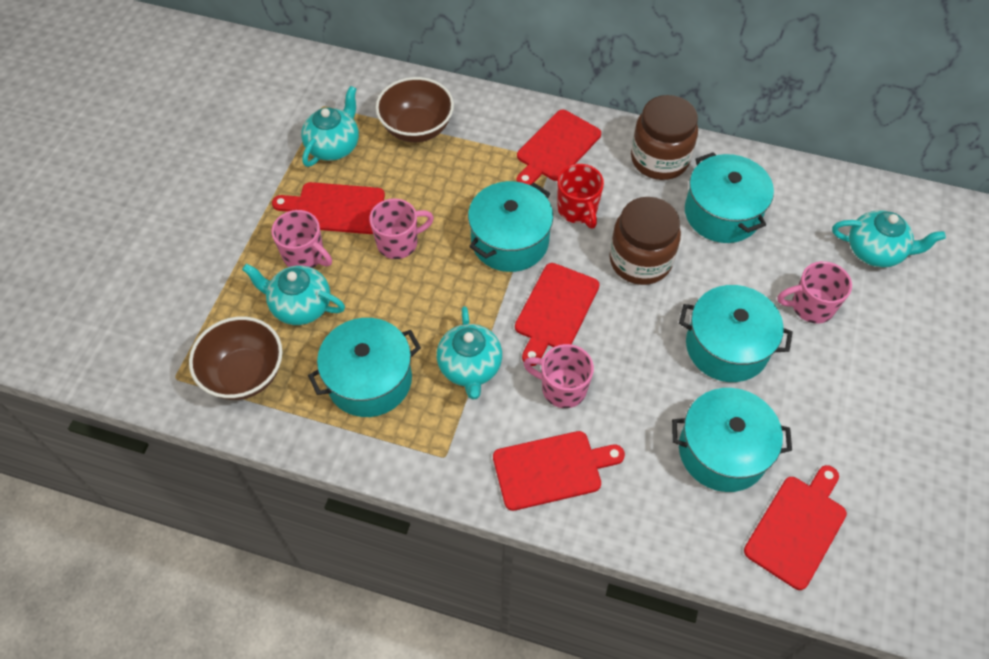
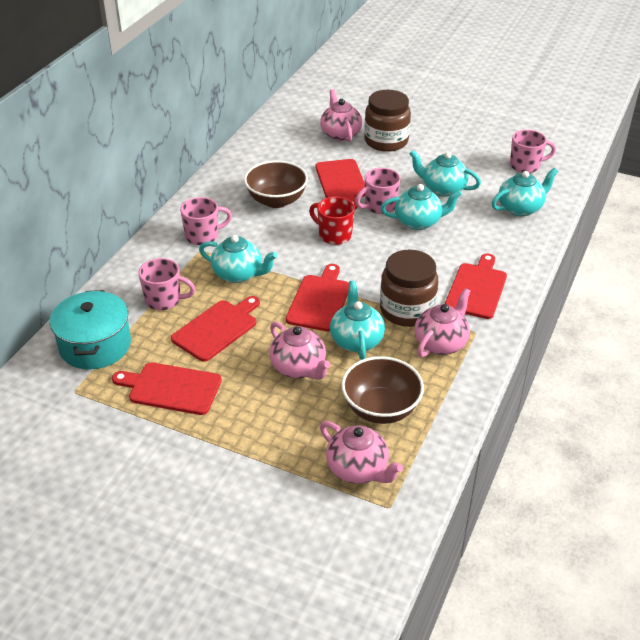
pink teapot: none = 0 -> [269,321,330,380] [320,89,362,142] [320,421,403,484] [415,288,470,357] = 4
turquoise pot: [308,318,421,417] [468,181,553,272] [672,388,792,492] [679,285,793,382] [685,152,774,243] = 5 -> [50,290,131,370] = 1
turquoise teapot: [242,264,345,325] [301,86,359,167] [437,306,502,400] [832,210,946,268] = 4 -> [199,235,277,283] [330,281,385,360] [381,184,462,230] [409,150,481,197] [491,168,558,216] = 5

